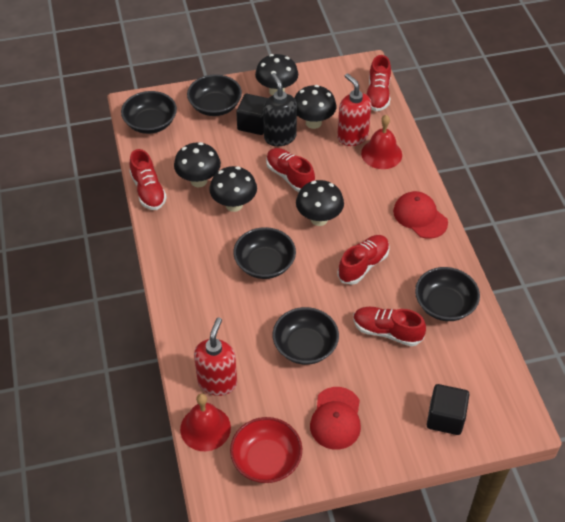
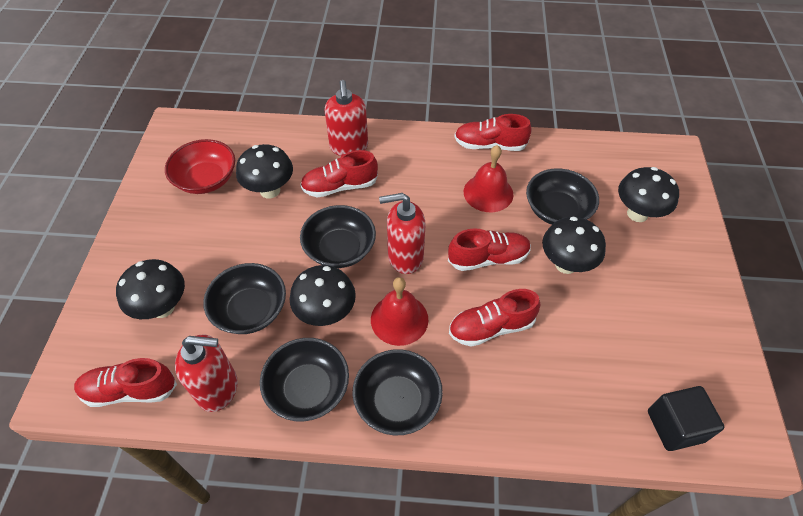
black cube: [236,94,268,135] [427,384,470,435] = 2 -> [648,386,724,451] = 1
black soap dispenser: [263,73,297,146] = 1 -> none = 0
red cap: [310,387,361,450] [393,191,448,239] = 2 -> none = 0
red soap dispenser: [194,317,237,396] [337,73,372,146] = 2 -> [175,334,238,412] [325,80,368,156] [379,193,425,274] = 3

